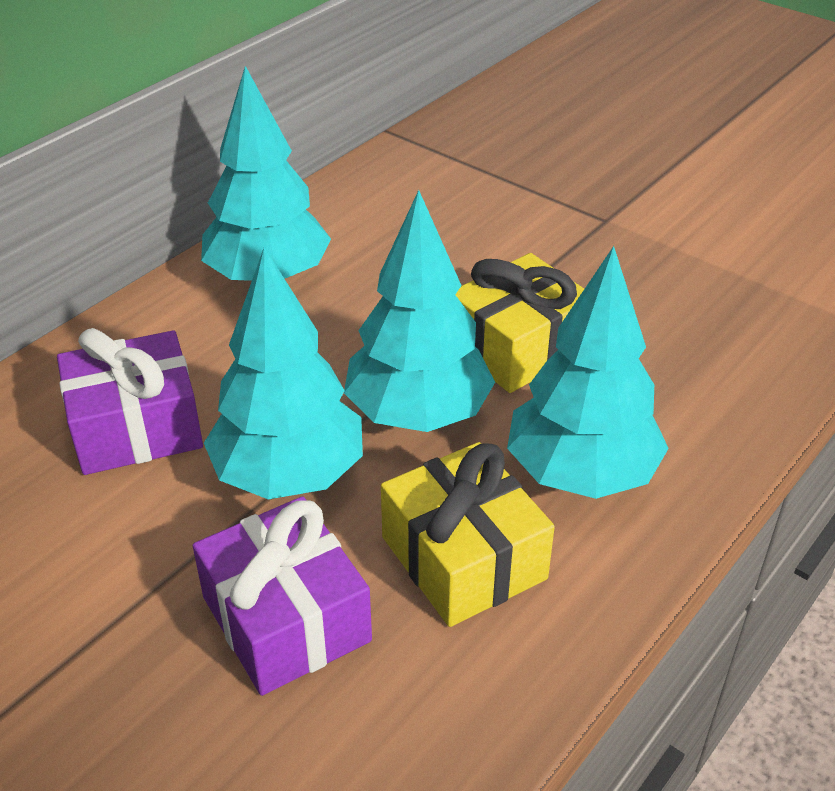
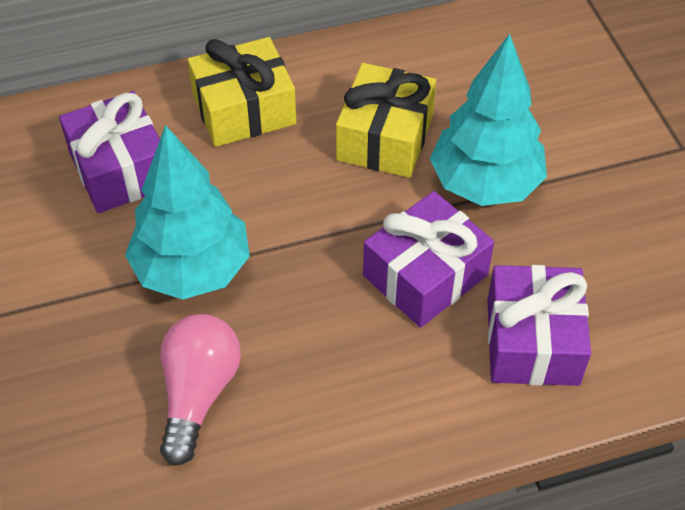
pink light bulb: none = 0 -> [160,314,241,466] = 1
purple gift: [57,328,203,475] [193,496,372,696] = 2 -> [59,91,160,213] [363,191,494,328] [487,265,591,386] = 3
turquoise tree: [201,66,331,281] [204,247,363,500] [344,190,495,432] [507,246,669,499] = 4 -> [125,125,250,300] [430,34,547,206] = 2

